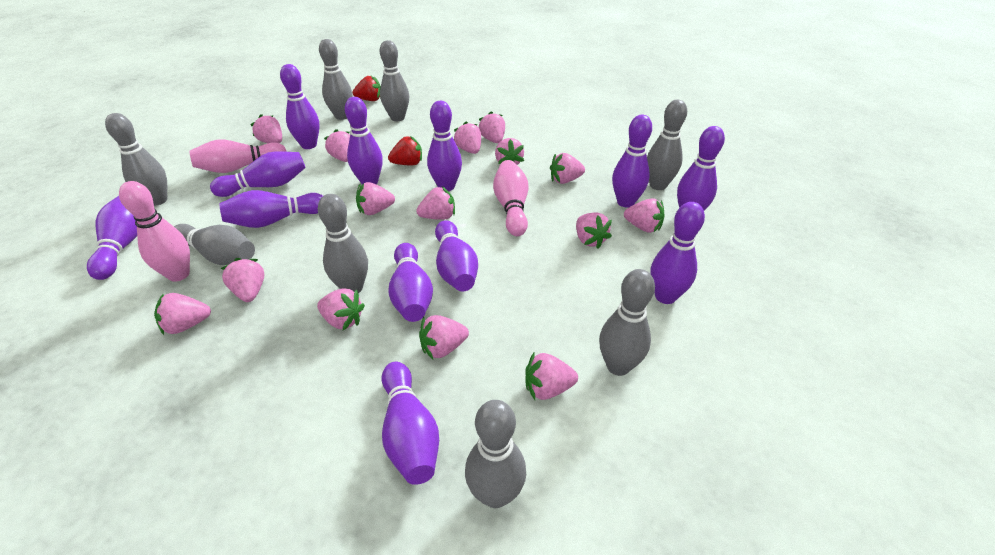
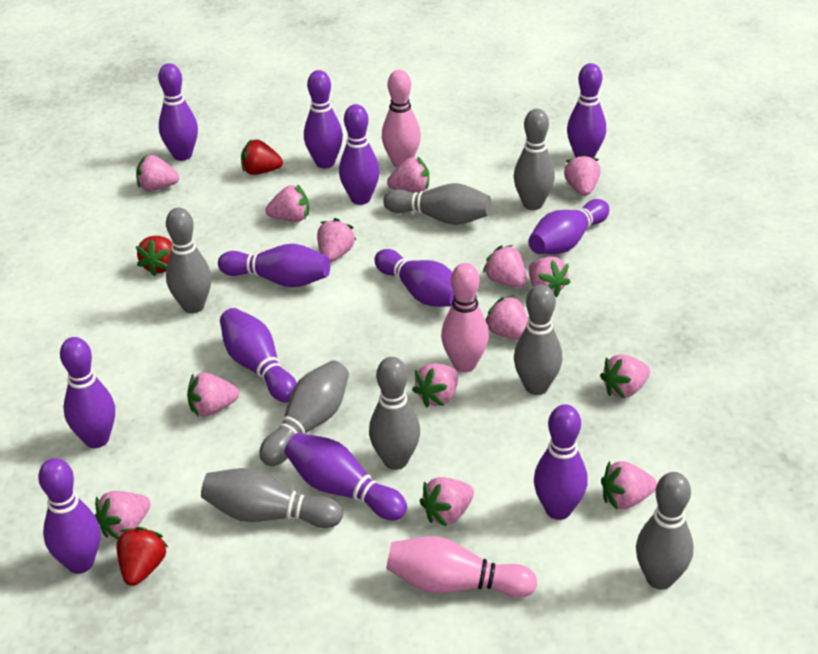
pink strawberry: [154,293,211,335] [221,258,264,302] [251,114,282,143] [317,288,365,330] [324,129,350,162] [356,182,395,215] [416,186,455,220] [419,315,469,359] [454,121,481,154] [479,111,505,143] [495,138,524,165] [525,353,578,400] [550,153,585,184] [576,212,612,248] [624,198,664,233] = 15 -> [95,491,151,539] [136,155,179,191] [187,373,239,417] [266,184,309,222] [317,218,356,262] [387,157,429,193] [412,363,458,408] [420,477,474,527] [483,245,527,288] [486,295,528,340] [529,256,570,298] [564,154,601,196] [600,354,650,398] [601,461,657,509] = 14
red strawberry: [353,76,381,101] [388,136,422,165] = 2 -> [116,527,169,586] [136,236,172,276] [241,139,283,175] = 3

